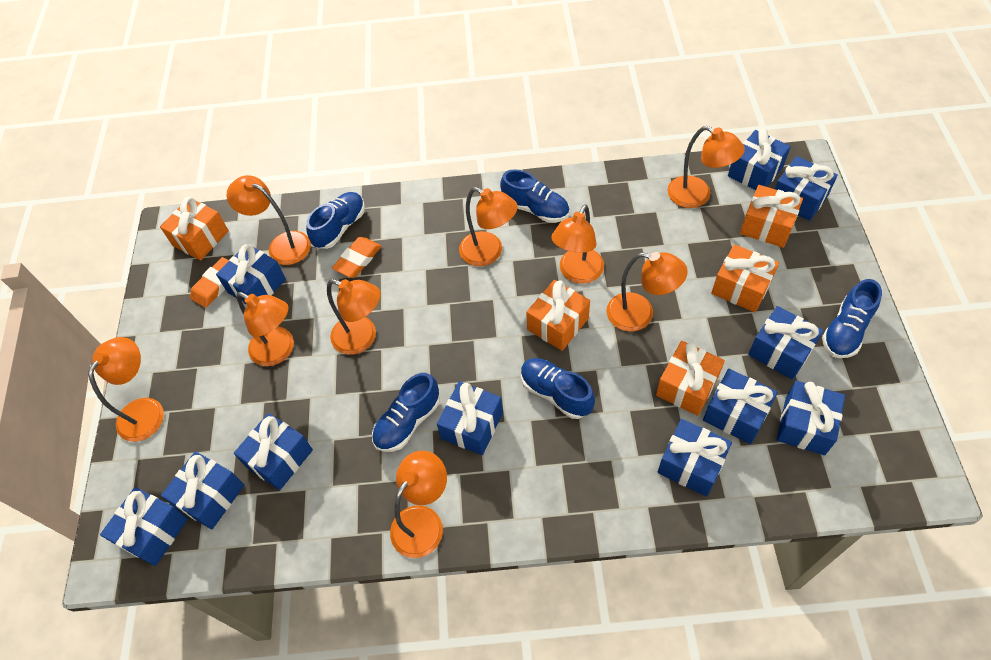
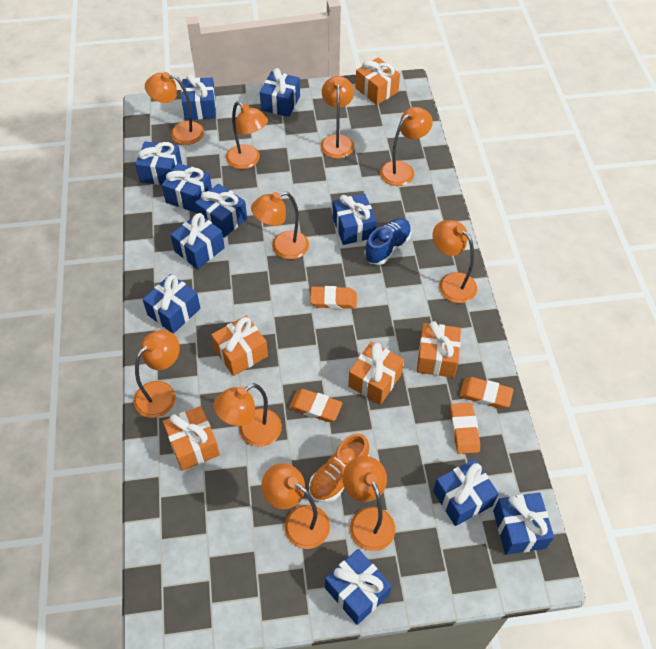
blue shoe: [306,192,365,249] [372,373,440,452] [500,169,570,223] [521,358,595,419] [822,279,882,358] = 5 -> [365,218,412,265] = 1
orange eraser: [190,257,229,308] [332,237,381,278] = 2 -> [289,389,343,422] [310,286,357,309] [450,403,480,454] [459,377,514,409] = 4
orange lamp: [88,337,164,442] [227,175,311,265] [237,292,294,366] [327,279,381,355] [390,451,447,558] [459,187,518,266] [551,205,604,284] [606,252,688,331] [667,126,745,208] = 9 -> [134,330,180,418] [145,72,204,145] [213,383,282,447] [226,101,268,169] [251,191,309,259] [261,463,330,549] [321,76,354,159] [343,456,395,551] [380,107,433,186] [433,220,477,303] = 10
orange shoe: none = 0 -> [309,433,369,502] = 1

